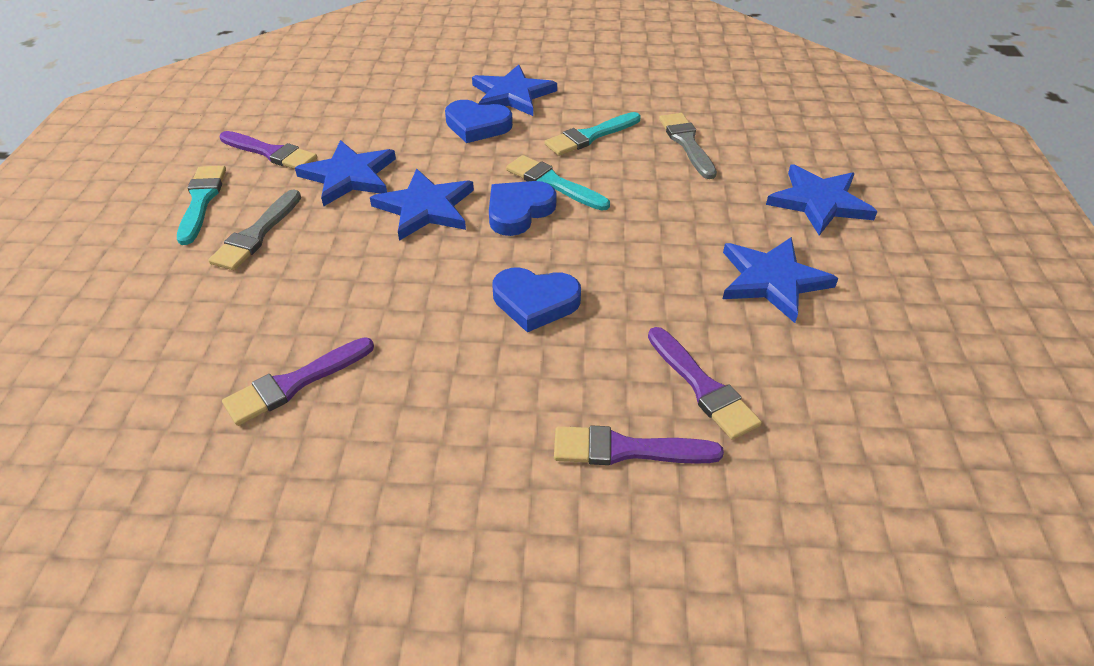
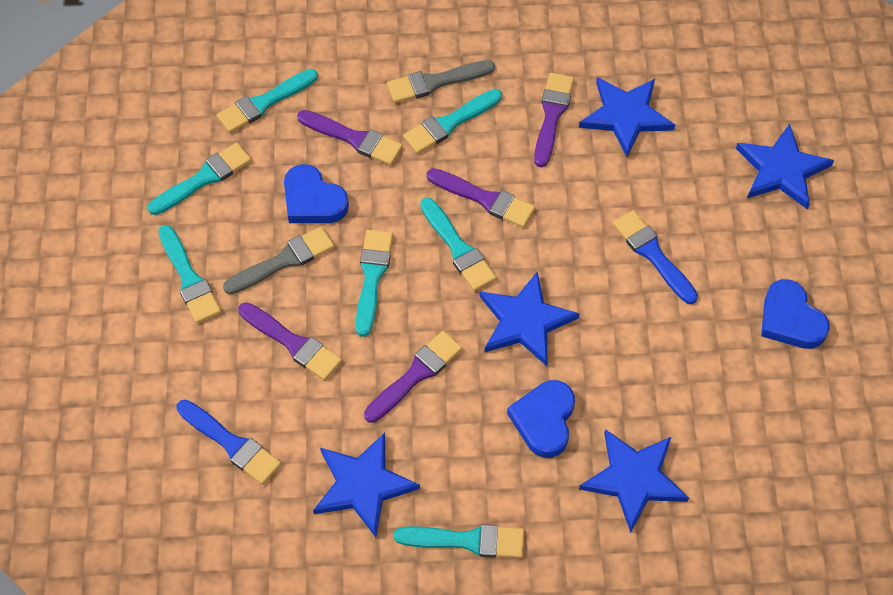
blue brush: none = 0 -> [176,399,281,485] [613,210,698,304] = 2
purple brush: [220,131,317,169] [222,337,374,426] [554,426,724,465] [648,327,762,440] = 4 -> [238,302,342,380] [297,110,403,165] [364,331,462,423] [427,168,535,228] [534,73,574,167] = 5
turquoise brush: [177,166,226,245] [506,155,610,211] [545,112,641,156] = 3 -> [148,142,252,215] [158,225,221,323] [216,69,318,133] [356,230,393,337] [394,524,524,558] [403,89,502,154] [420,197,497,291] = 7

